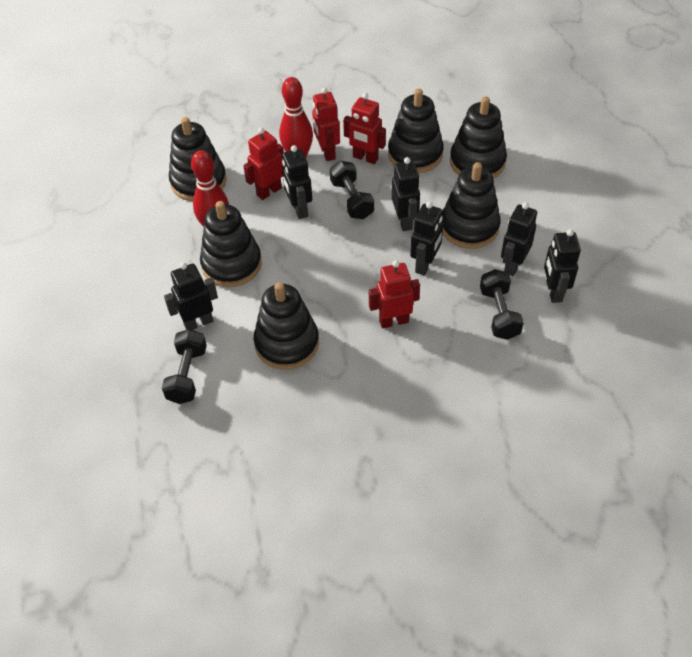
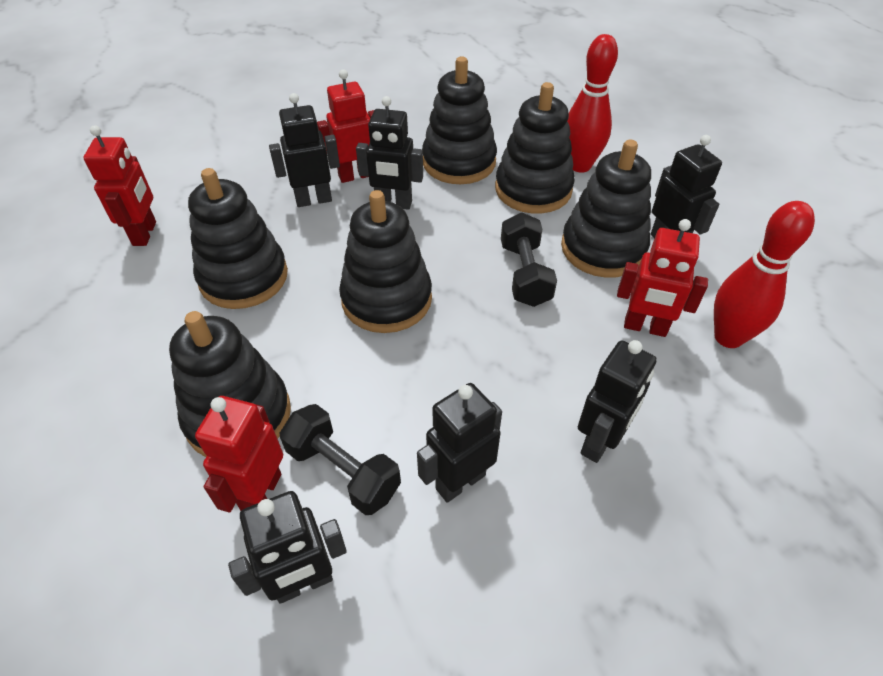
black dumbbell: [162,329,207,404] [330,161,374,219] [480,269,524,340] = 3 -> [280,404,401,515] [501,212,557,307] = 2

